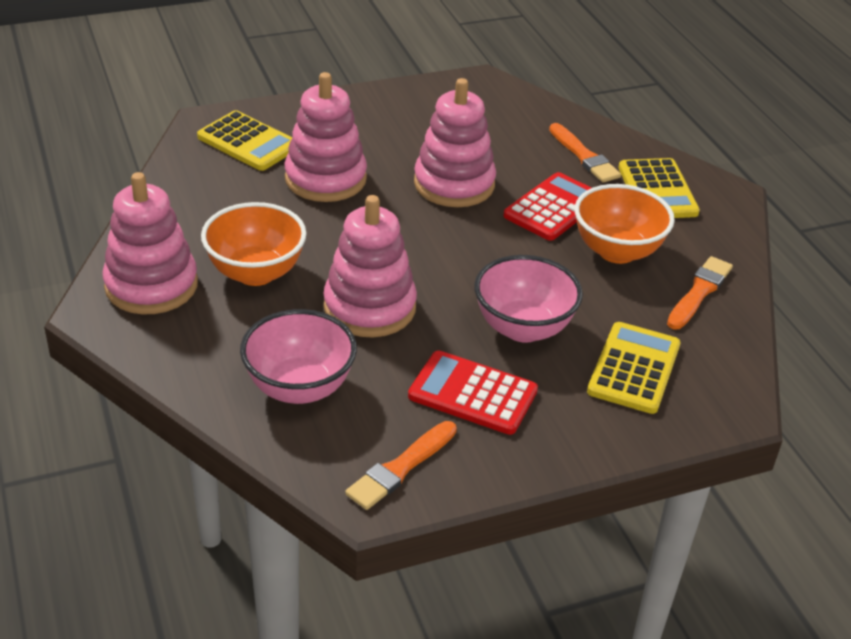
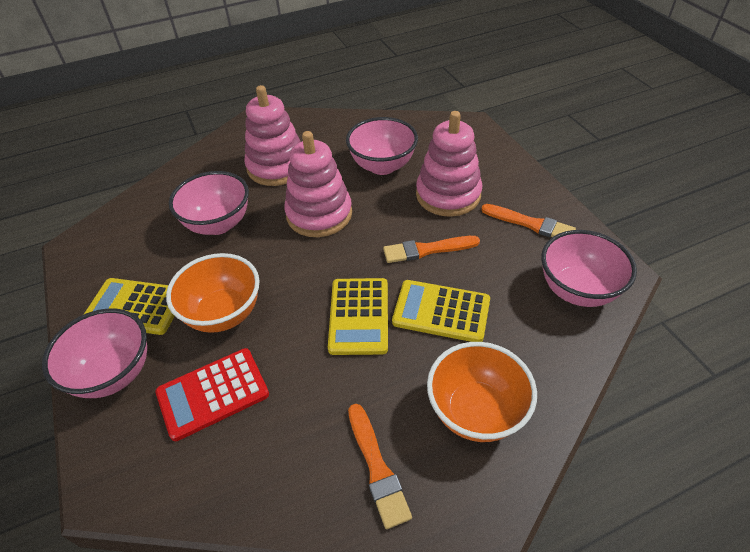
pink bowl: [240,309,357,404] [474,255,583,343] = 2 -> [42,308,147,398] [169,171,249,235] [346,117,418,175] [541,230,637,307] = 4
pink stacking toy: [103,172,198,314] [285,72,367,202] [323,195,417,337] [414,78,496,207] = 4 -> [244,85,301,186] [284,131,352,237] [416,111,482,217] = 3
red calculator: [408,350,538,435] [503,172,591,241] = 2 -> [155,348,269,441] = 1

